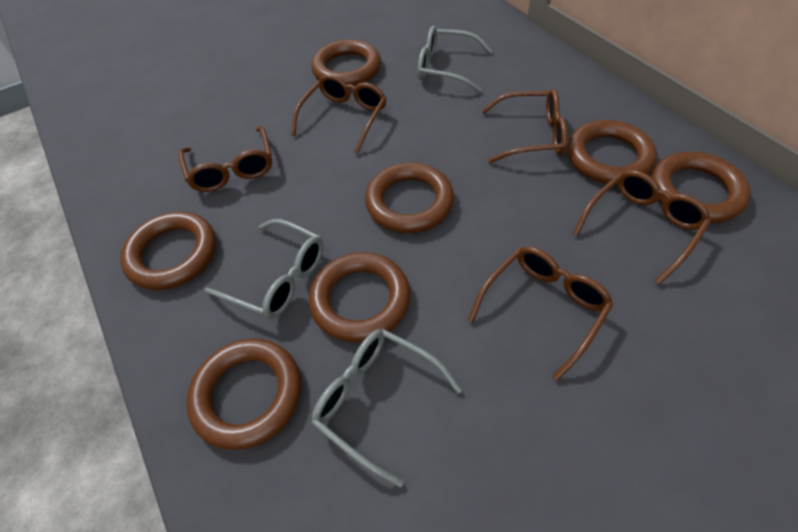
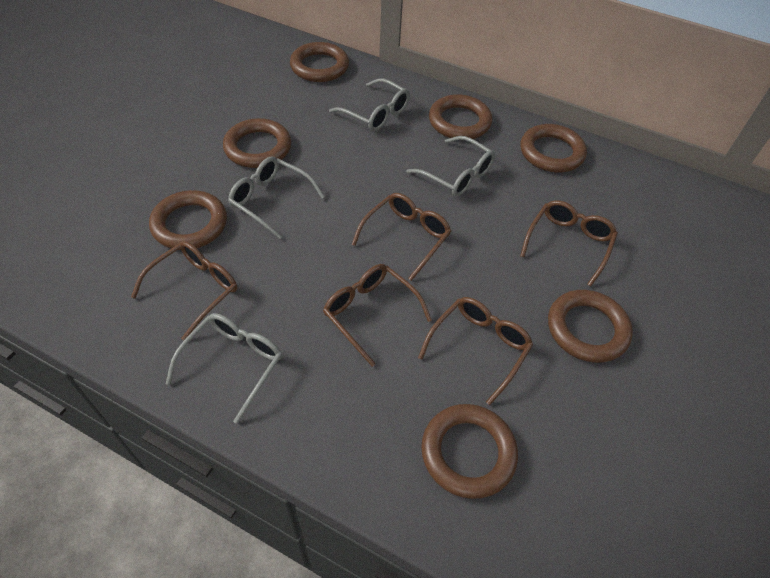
grey glasses: [205,219,323,319] [311,329,462,488] [418,26,492,92] = 3 -> [166,313,282,424] [228,156,325,239] [329,78,410,131] [407,136,495,197] = 4

